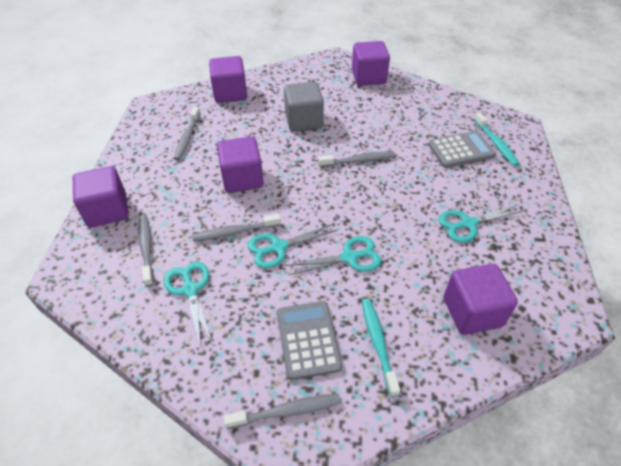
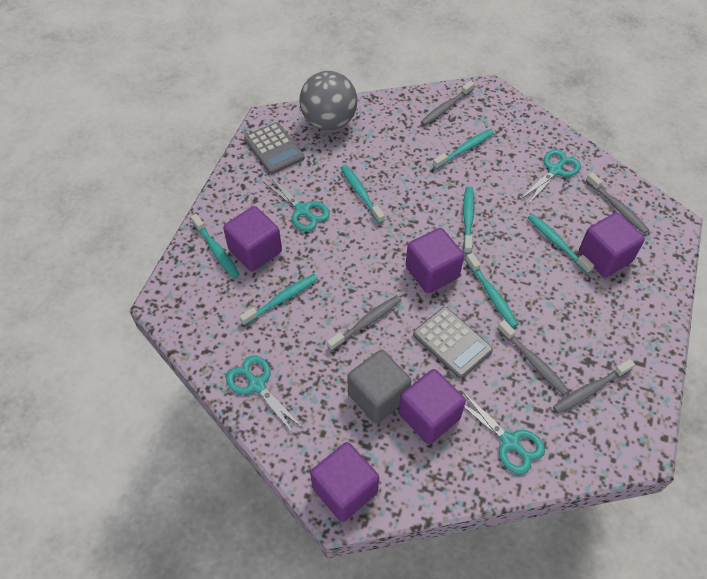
grey ball: none = 0 -> [299,71,357,130] = 1
turquoise toothbrush: [362,299,400,397] [474,112,519,166] = 2 -> [191,214,240,278] [239,274,318,326] [341,165,385,224] [433,129,494,169] [463,186,475,254] [466,253,518,328] [528,214,594,274] = 7

